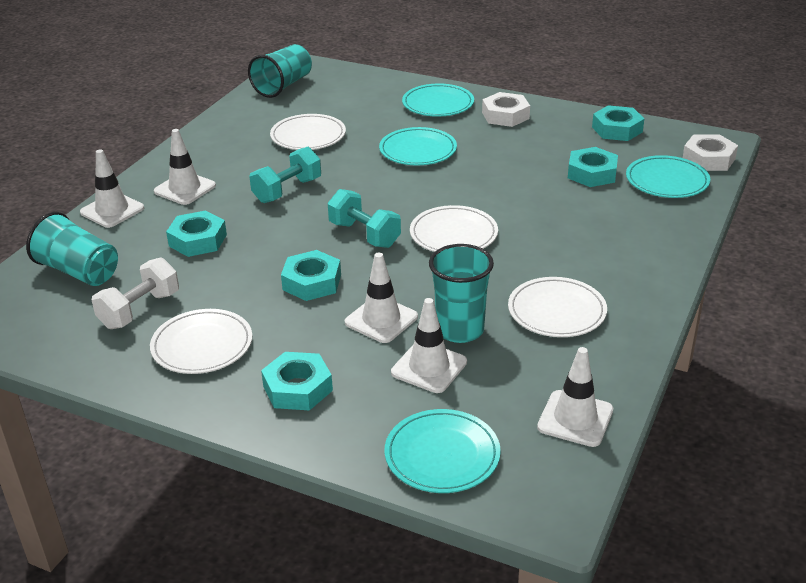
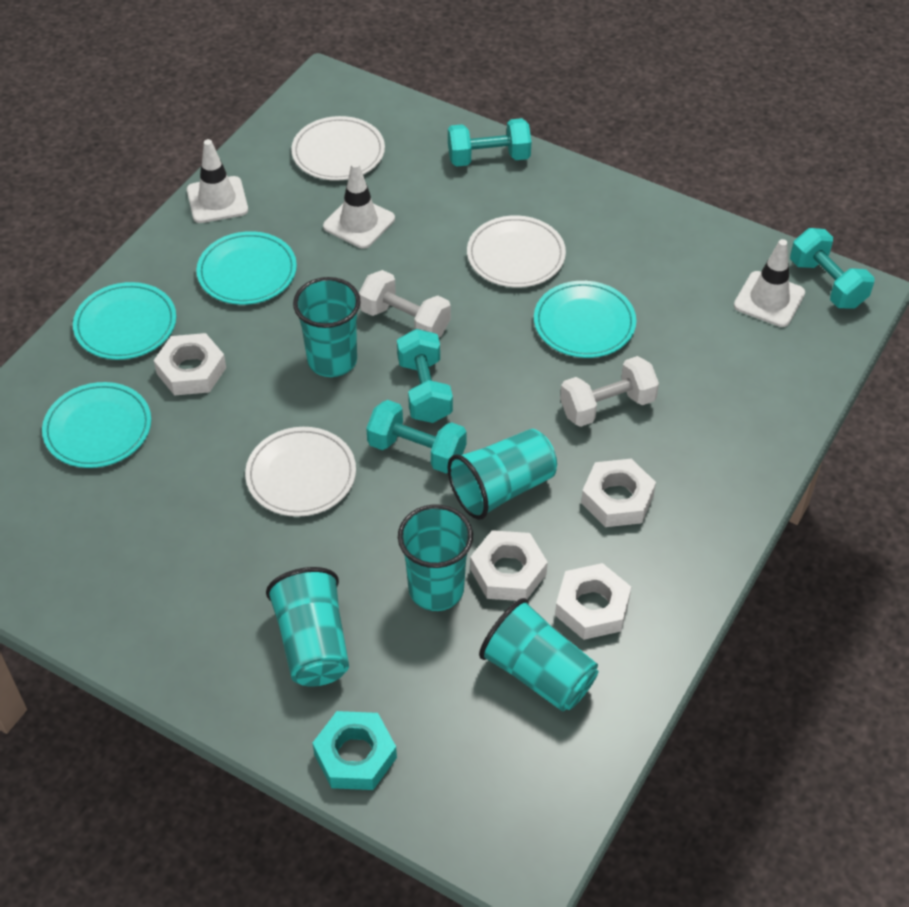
turquoise cup: [26,212,118,286] [248,44,312,98] [429,244,494,343] = 3 -> [266,567,349,687] [293,277,361,377] [398,504,473,611] [447,429,557,520] [479,598,598,711] = 5
turquoise dumbbell: [249,147,321,203] [328,189,401,248] = 2 -> [366,400,467,473] [397,329,453,423] [448,118,531,167] [790,228,875,309] = 4
turquoise nut: [166,210,227,257] [261,352,333,411] [281,250,341,301] [568,147,618,187] [592,105,644,141] = 5 -> [312,711,397,790] = 1
white dumbbell: [92,257,179,329] = 1 -> [359,270,451,338] [560,356,659,427] = 2
white nut: [482,92,530,127] [683,134,738,171] = 2 -> [154,333,226,396] [470,530,548,601] [555,563,631,640] [581,459,656,527] = 4
white plate: [150,309,252,374] [270,114,346,150] [410,205,498,252] [508,277,607,337] = 4 -> [245,427,356,517] [291,116,385,181] [467,215,566,288] = 3
white traffic cone: [80,149,144,228] [154,129,216,205] [345,252,418,343] [391,298,467,393] [537,347,613,447] = 5 -> [187,139,248,223] [323,162,395,249] [734,239,805,327] = 3

